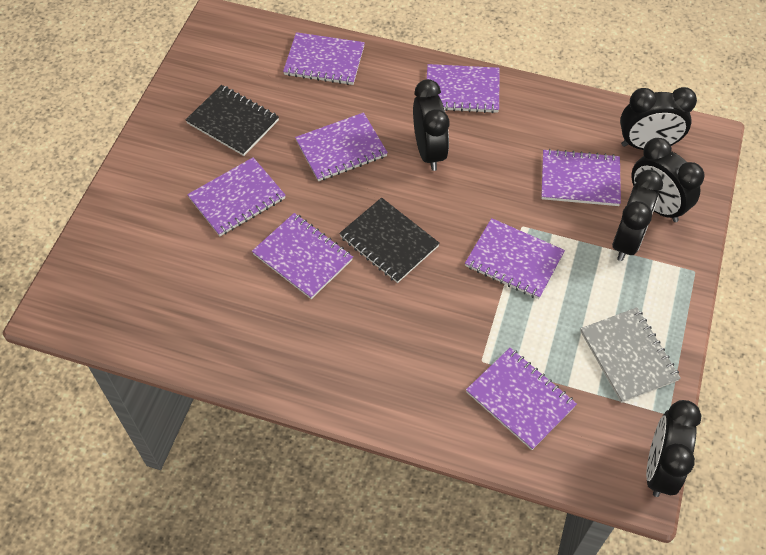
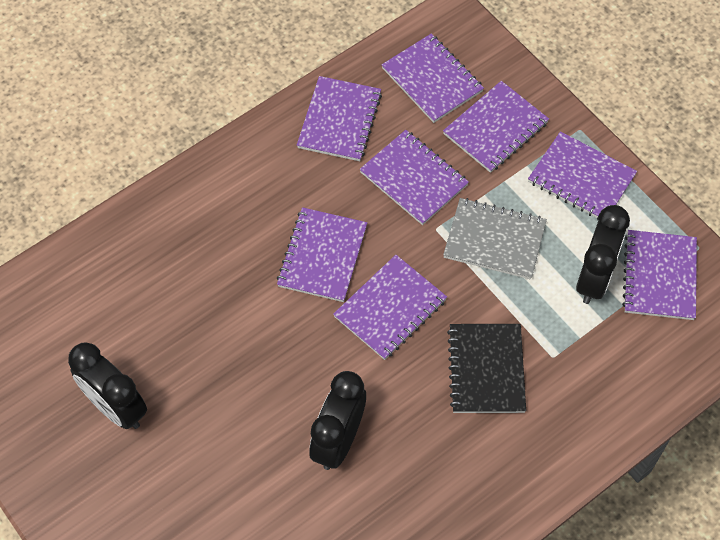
black clock: [413,79,450,171] [612,170,663,261] [620,87,697,150] [632,138,705,222] [646,400,702,497] = 5 -> [68,342,147,429] [310,371,366,470] [576,205,630,304] = 3
black notebook: [186,85,279,156] [339,197,440,283] = 2 -> [447,324,526,413] = 1

